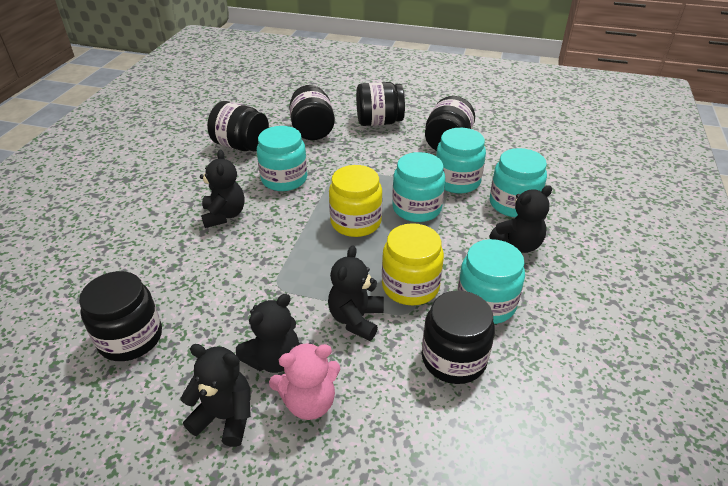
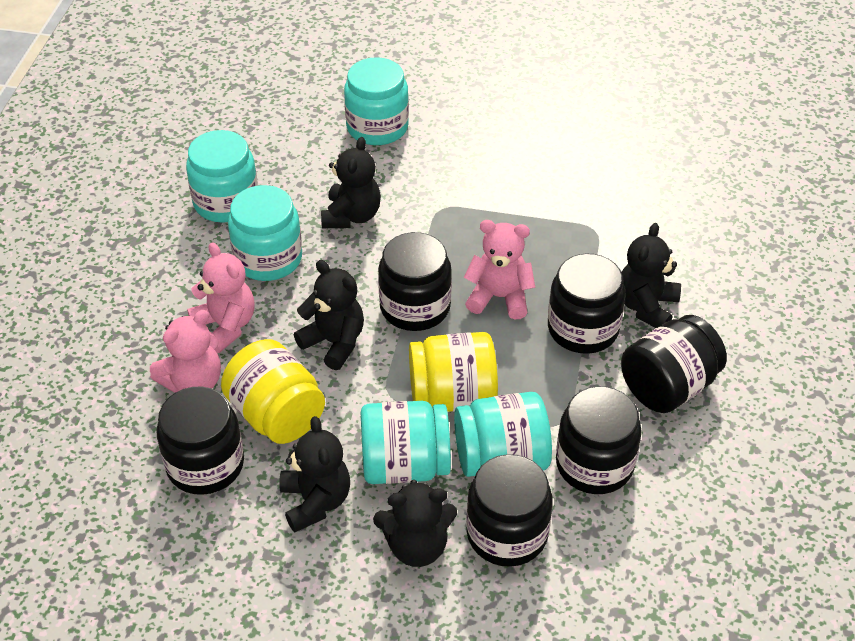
pink teddy bear: [269,343,340,420] = 1 -> [150,310,221,393] [187,242,255,353] [464,220,535,320] = 3

